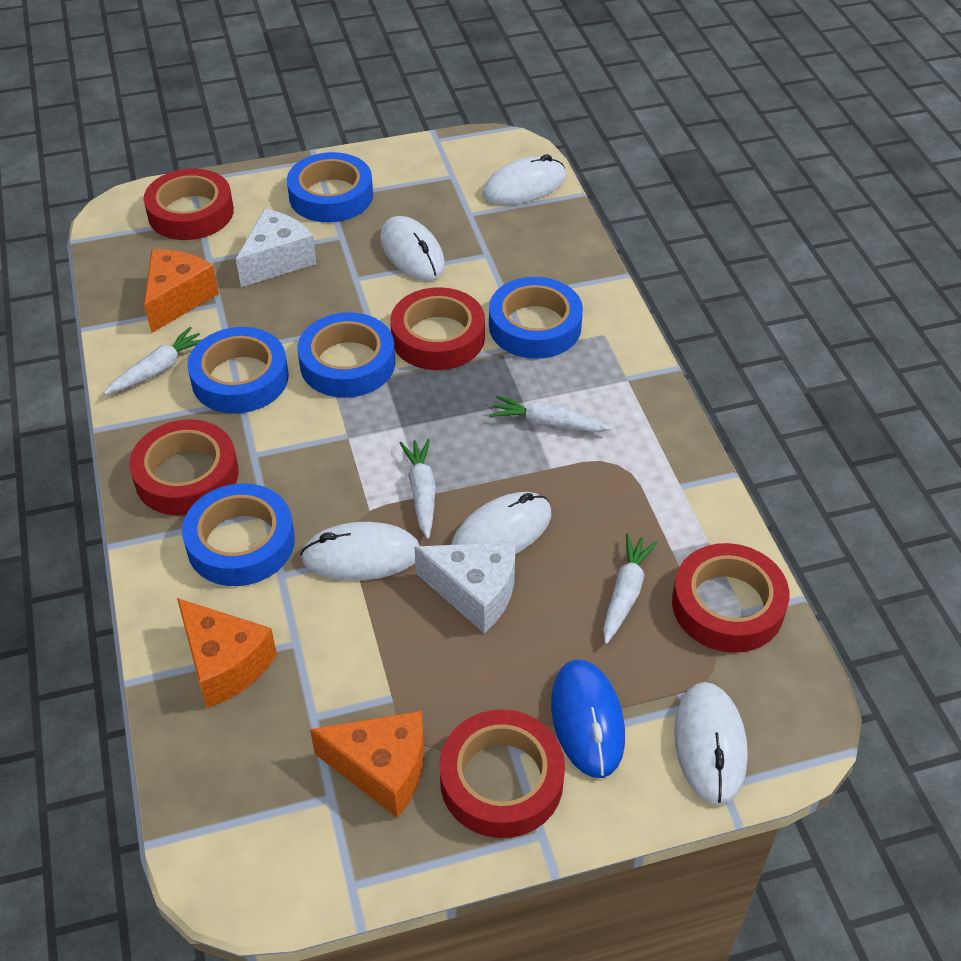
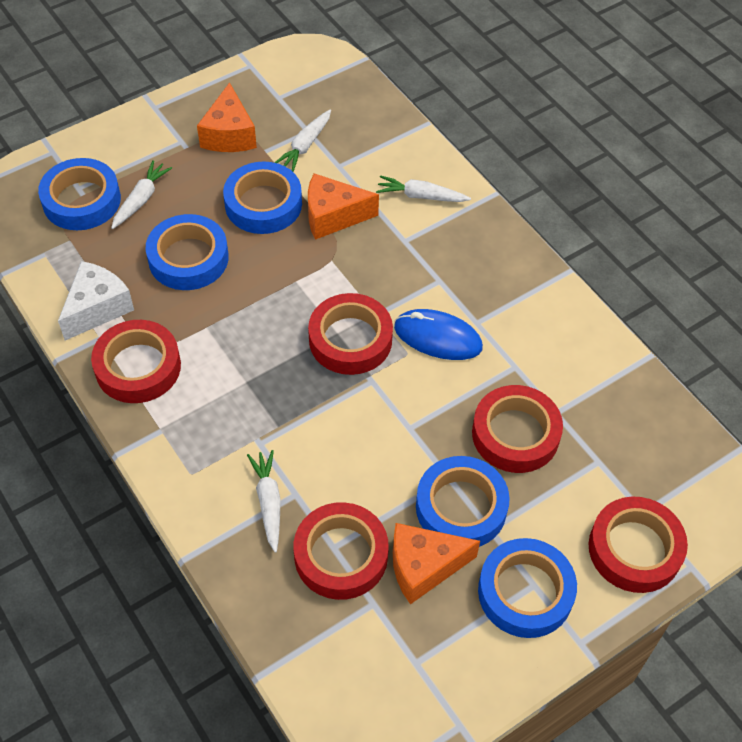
white cheese: [236,209,317,287] [414,542,515,633] = 2 -> [58,261,134,340] = 1
white mouse: [300,522,420,581] [380,216,445,281] [451,492,551,555] [482,154,566,205] [674,682,748,805] = 5 -> none = 0

